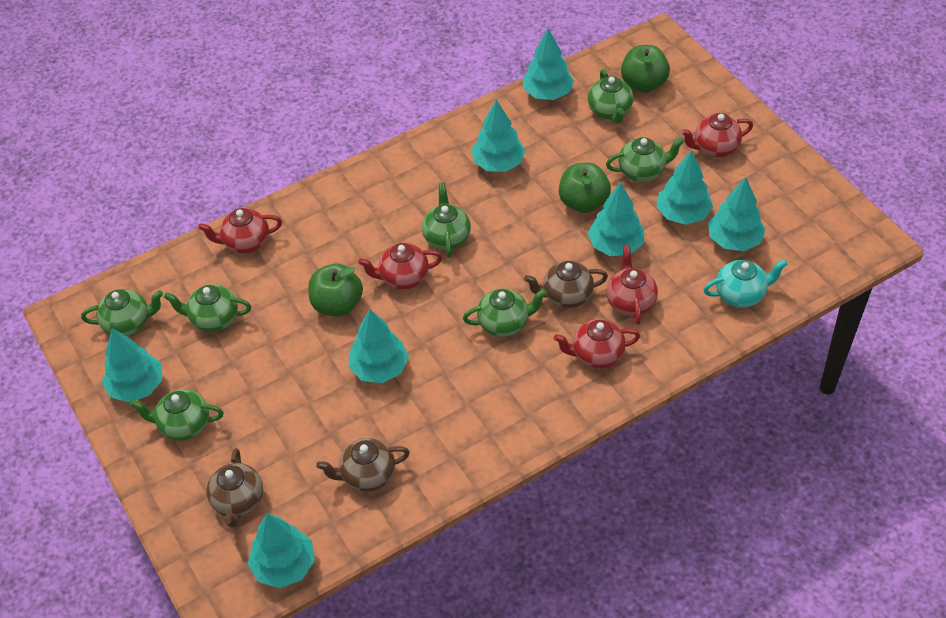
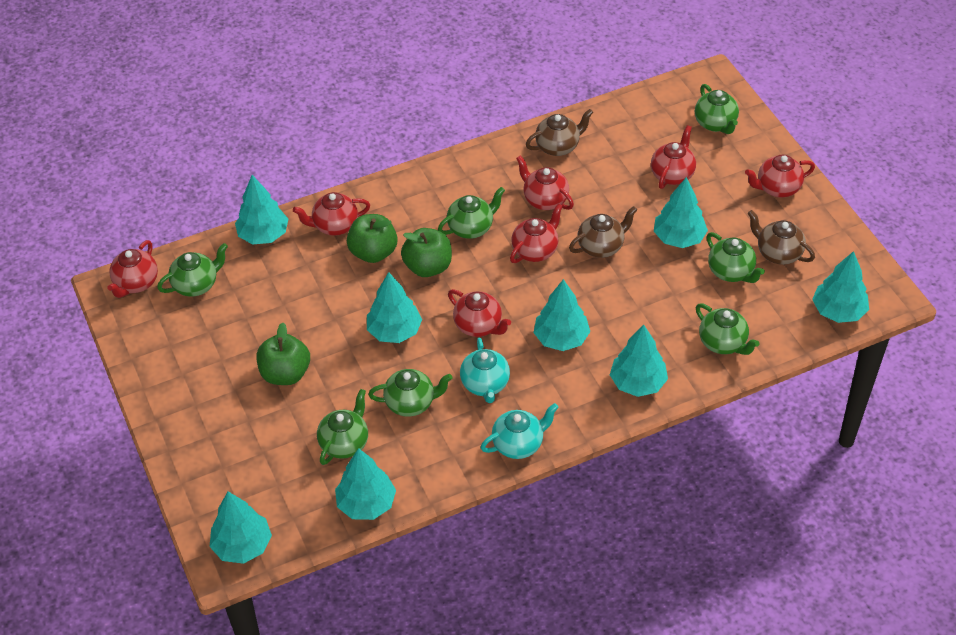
red teapot: [198,208,282,254] [358,243,442,290] [554,319,640,368] [606,245,658,325] [681,113,753,157] = 5 -> [107,240,158,298] [293,192,370,236] [448,289,511,337] [510,203,563,263] [516,155,574,210] [651,125,696,189] [745,155,815,198] = 7
turquoise teapot: [703,259,788,308] = 1 -> [460,338,510,403] [481,403,559,459] = 2

